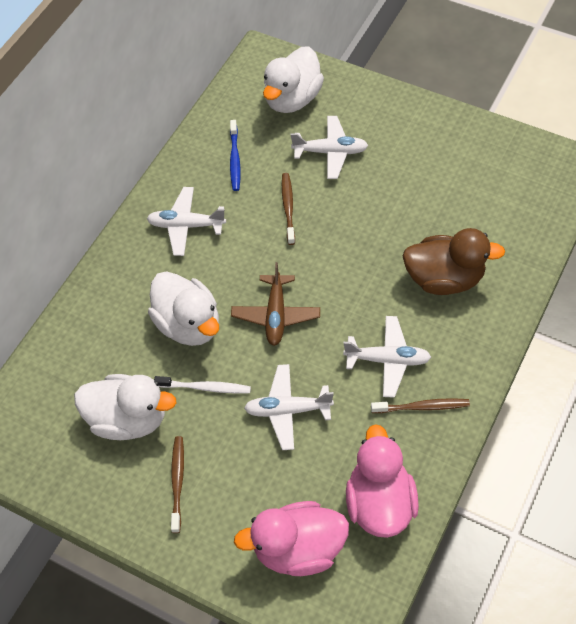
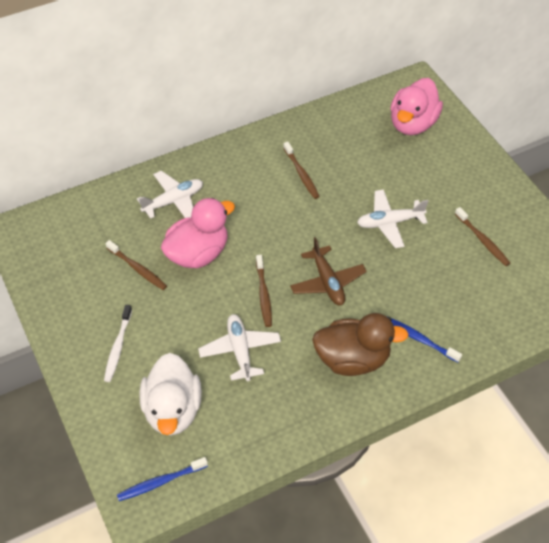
blue toothbrush: [230,120,241,191] = 1 -> [117,457,208,501] [391,318,462,363] = 2
brown toothbrush: [171,436,184,533] [282,173,295,245] [371,398,470,413] = 3 -> [105,240,167,290] [256,255,272,327] [283,142,320,199] [455,207,510,266] = 4
white duck: [74,374,176,440] [148,271,219,346] [263,46,324,113] = 3 -> [139,353,202,436] = 1
white plane: [147,187,226,256] [244,364,334,450] [291,116,368,179] [343,316,431,398] = 4 -> [137,171,203,219] [198,314,281,381] [357,189,428,248] = 3

